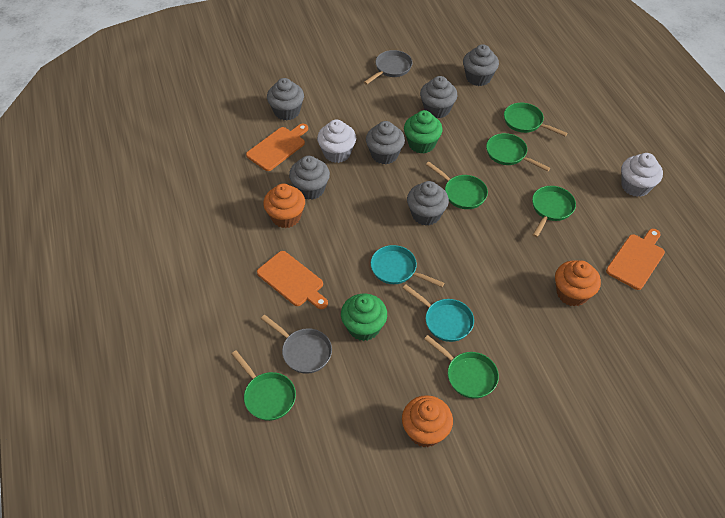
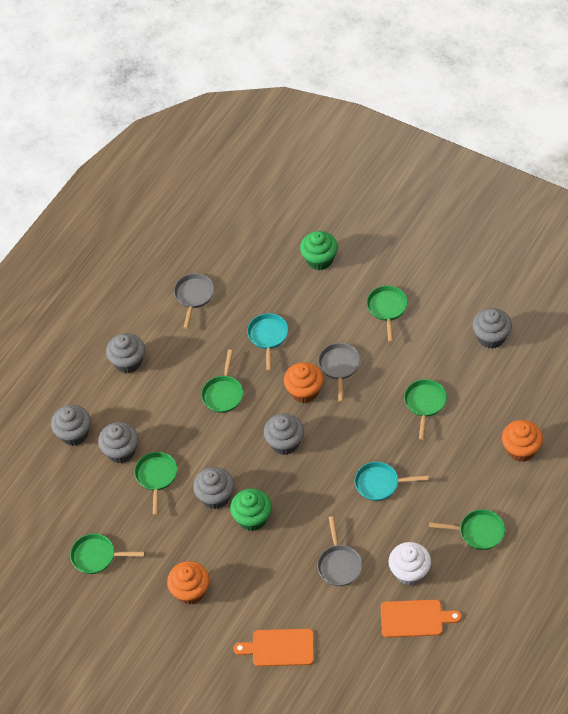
grey pan: [261,315,332,374] [364,50,413,85] = 2 -> [174,273,214,329] [317,516,362,586] [318,343,360,402] = 3
orange cutting board: [246,124,308,171] [257,251,328,309] [606,229,665,290] = 3 -> [233,629,314,667] [381,600,462,638] = 2
white cupcake: [317,119,356,163] [621,153,663,197] = 2 -> [389,542,431,585] = 1

